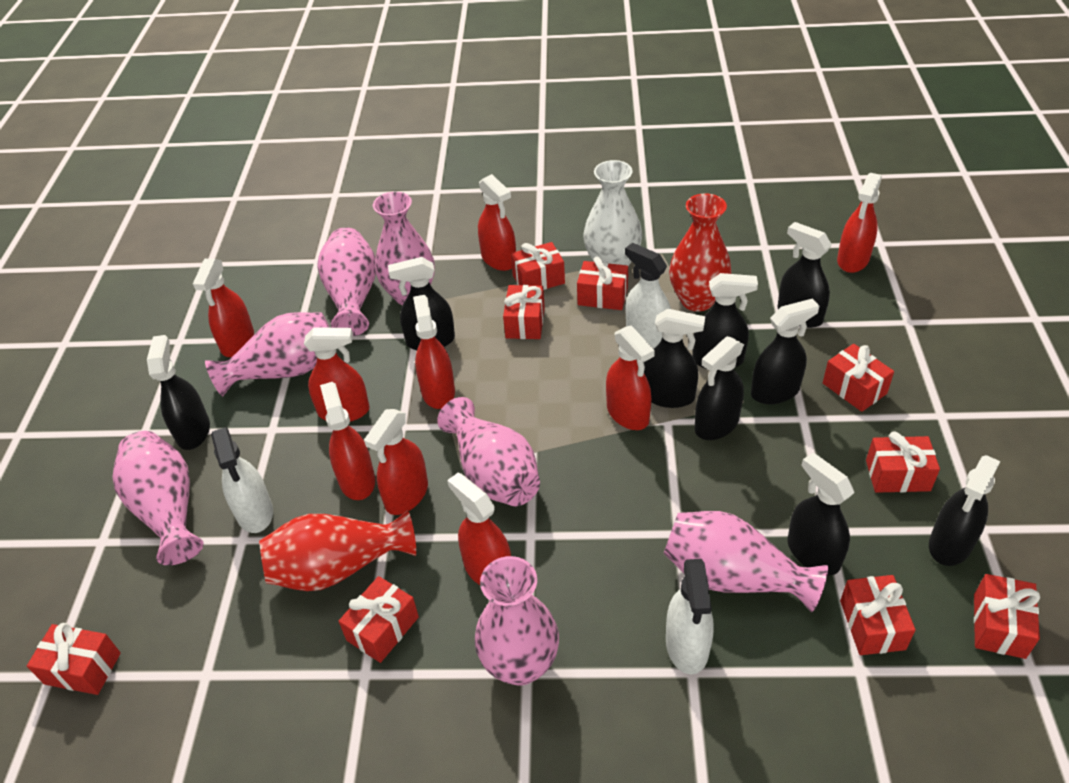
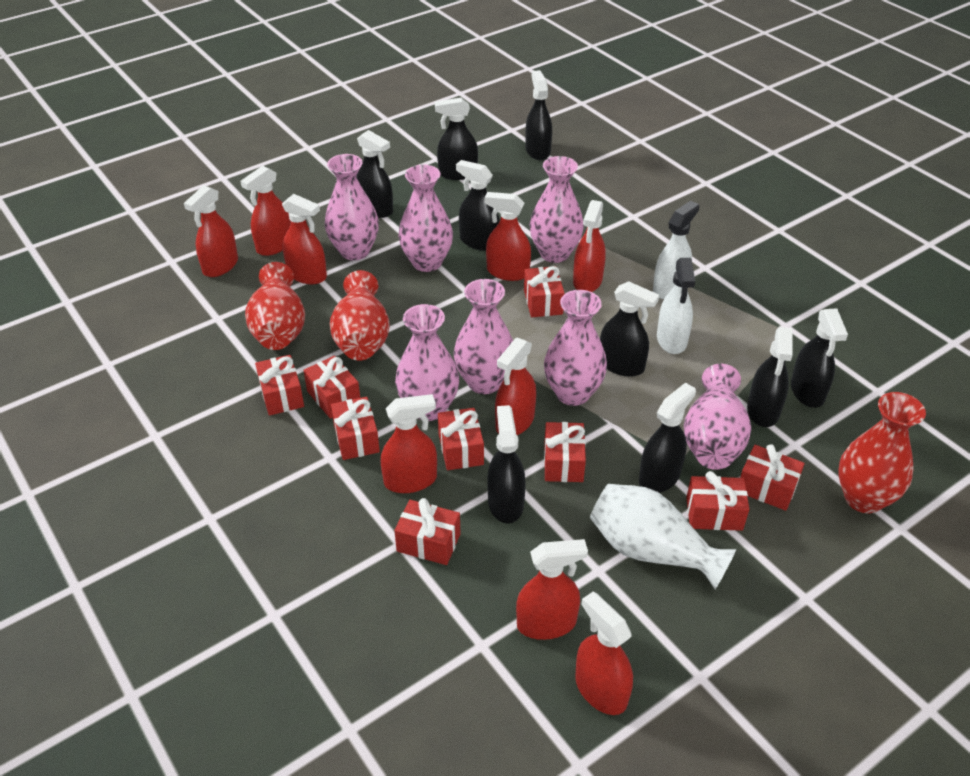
red vase: [259,510,416,591] [669,194,731,311] = 2 -> [245,262,305,350] [330,270,390,361] [838,392,926,513] = 3
white spray bottle: [211,427,273,533] [625,243,671,348] [666,559,714,674] = 3 -> [653,201,699,299] [657,258,695,354] = 2

